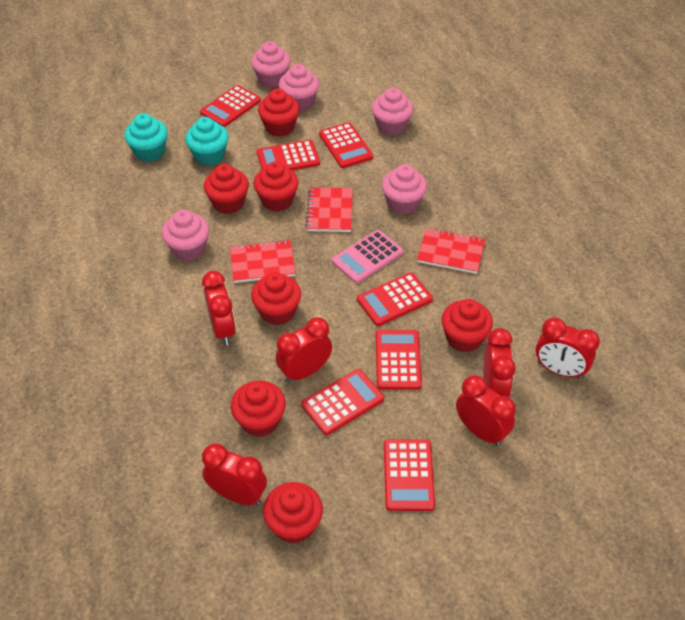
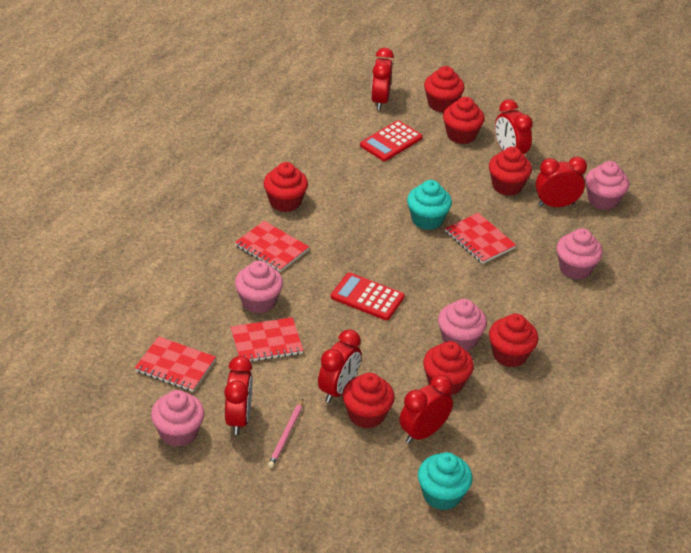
pink calculator: [332,230,404,283] = 1 -> none = 0
pink pencil: none = 0 -> [268,399,303,468] = 1
red calculator: [200,85,261,127] [257,140,320,170] [301,369,384,435] [319,122,373,168] [357,272,433,326] [376,330,422,390] [384,440,435,511] = 7 -> [331,273,405,320] [360,120,423,161] = 2
red notebook: [230,240,296,283] [306,187,353,232] [417,228,485,274] = 3 -> [135,336,216,392] [231,317,304,362] [235,221,309,272] [445,213,516,264] = 4

